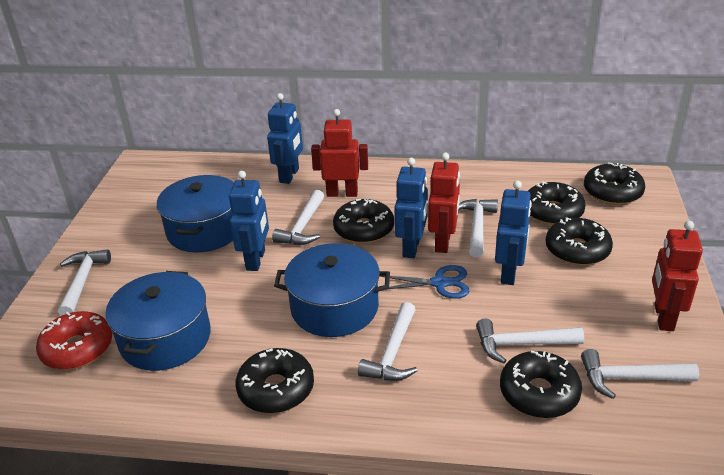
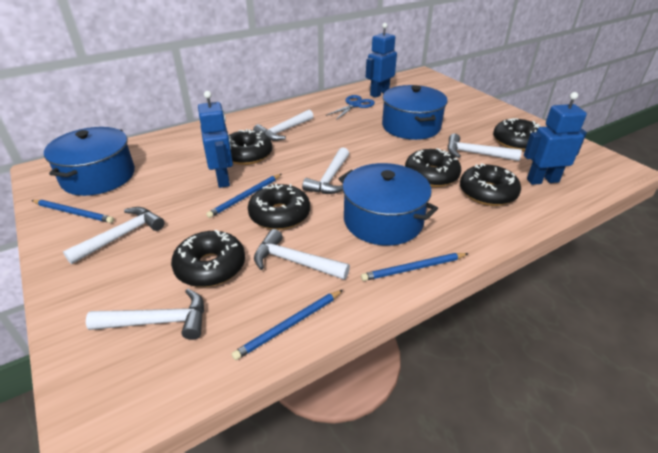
blue pencil: none = 0 -> [31,200,114,223] [206,174,281,218] [232,290,343,360] [361,253,469,281] = 4
blue robot: [229,171,269,271] [267,93,303,184] [395,158,428,258] [495,180,532,285] = 4 -> [198,91,233,188] [366,23,397,98] [524,92,587,185] = 3
red donut: [36,311,112,370] = 1 -> none = 0
red robot: [311,109,368,197] [428,153,460,253] [652,221,703,331] = 3 -> none = 0

